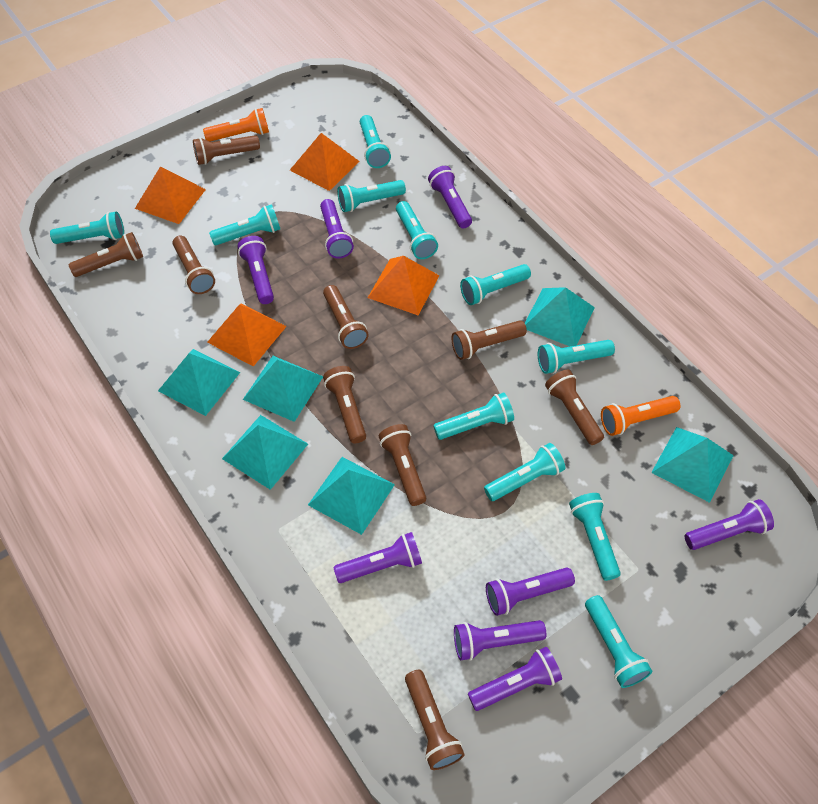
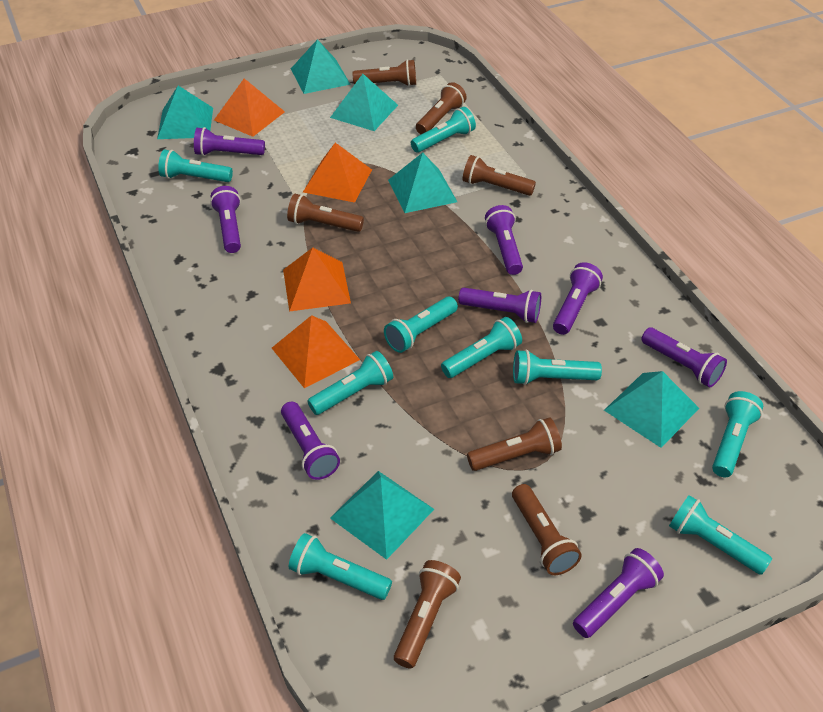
brown flashlight: [69,232,143,277] [172,235,215,294] [193,135,260,165] [323,285,369,349] [323,366,366,443] [379,424,426,506] [405,670,465,770] [452,320,527,360] [545,370,604,445] = 9 -> [287,194,364,232] [352,59,416,86] [394,560,461,669] [416,82,466,134] [462,155,536,196] [467,417,562,471] [512,484,582,575] = 7
orange flashlight: [203,108,269,141] [601,396,680,436] = 2 -> none = 0
turquoise flashlight: [50,211,124,244] [209,204,280,245] [337,180,406,212] [360,115,391,168] [396,201,438,259] [433,393,514,440] [460,264,531,305] [484,443,565,501] [538,340,615,374] [569,493,621,581] [585,595,652,688] = 11 -> [158,150,233,182] [289,533,392,600] [307,351,393,415] [384,297,458,353] [411,107,476,153] [441,317,522,378] [513,350,602,385] [669,495,772,575] [712,391,763,477] = 9

